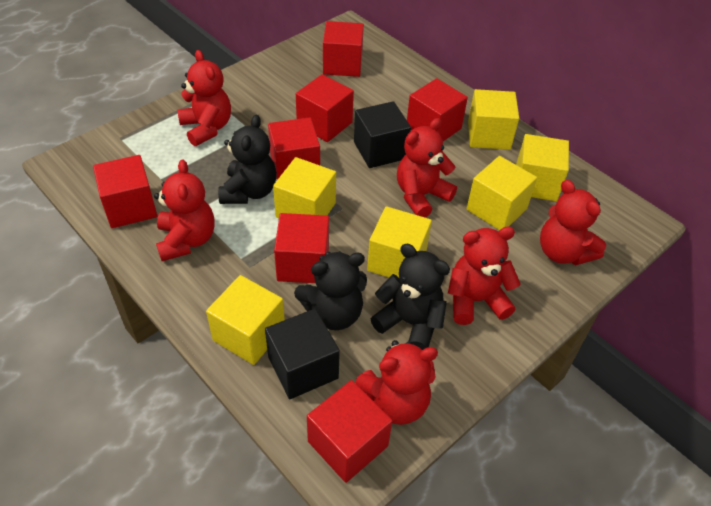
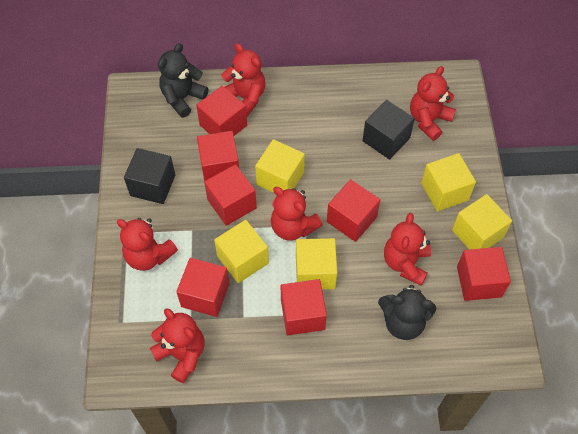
black teddy bear: [218,115,277,204] [294,251,367,330] [371,244,450,350] = 3 -> [158,43,208,118] [378,285,437,340] = 2
yellow cube: [206,275,285,365] [273,157,336,218] [367,206,432,277] [467,156,537,230] [468,89,519,150] [516,134,569,201] = 6 -> [214,220,269,283] [255,139,305,193] [296,238,337,289] [421,153,476,211] [452,194,512,250] = 5

